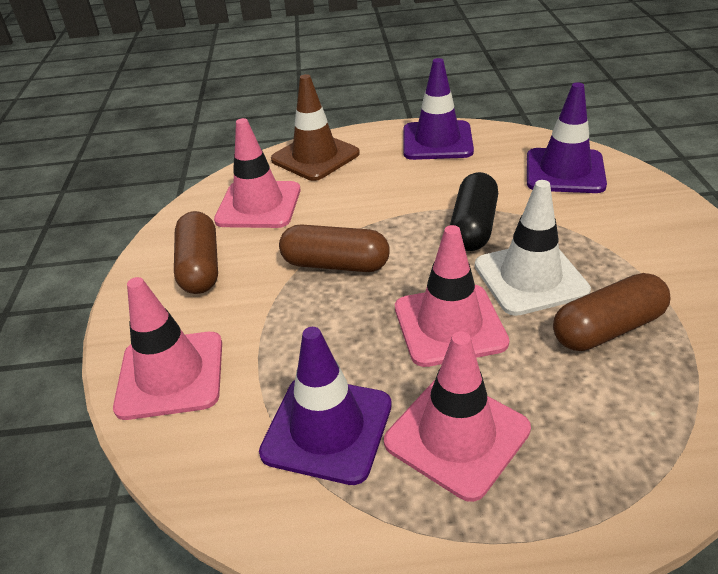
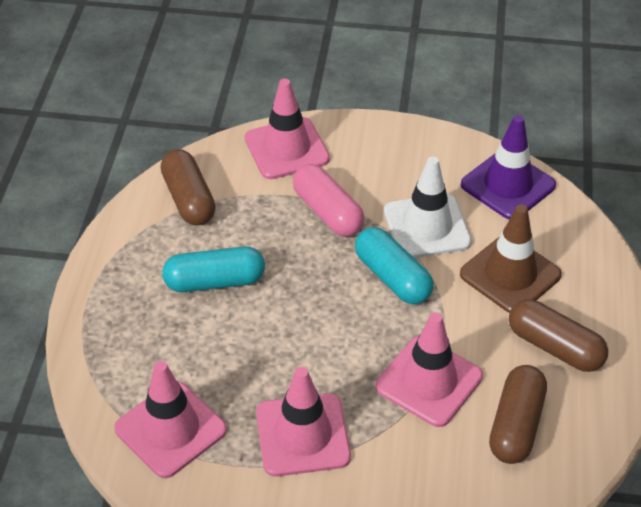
black capsule: [450,172,498,251] = 1 -> none = 0
pink capsule: none = 0 -> [293,164,365,237] = 1
purple traffic cone: [259,327,392,485] [404,58,474,160] [527,82,607,193] = 3 -> [461,115,556,220] = 1
turquoise capsule: none = 0 -> [162,246,265,292] [355,227,433,304] = 2

